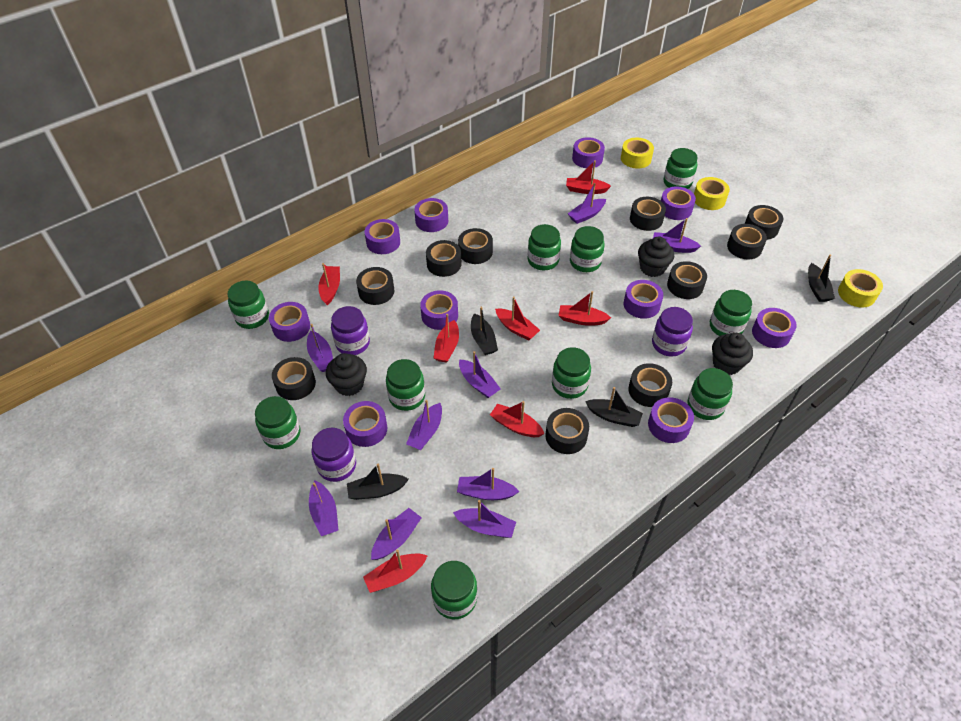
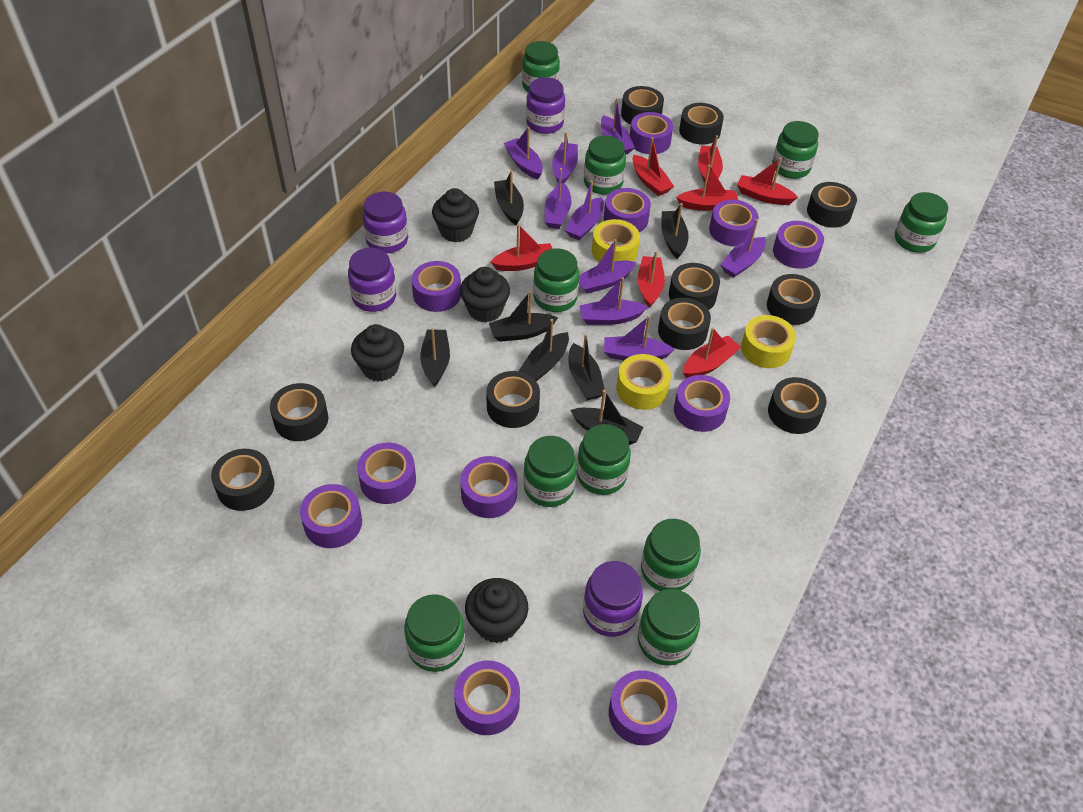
black boat: [347,464,409,500] [471,307,498,355] [585,387,643,427] [808,255,835,302] = 4 -> [420,328,450,387] [489,291,558,342] [494,170,524,225] [519,319,569,381] [568,334,606,400] [570,390,643,445] [661,203,689,259] = 7
black cupcake: [326,353,367,396] [638,236,674,277] [712,333,753,375] = 3 -> [351,324,404,381] [432,188,479,242] [460,267,510,323] [465,578,528,643] = 4
purple jar: [312,428,356,482] [331,306,370,355] [652,307,693,357] = 3 -> [348,248,396,312] [362,192,408,253] [526,77,565,134] [583,561,643,637] = 4
purple tape: [269,302,310,342] [343,401,387,447] [365,219,400,254] [414,198,448,232] [420,290,458,330] [572,137,605,168] [624,280,663,319] [648,397,694,443] [661,186,696,220] [752,308,797,348] = 10 -> [300,484,362,548] [357,443,416,504] [412,261,461,312] [454,661,520,735] [460,456,518,518] [604,188,651,232] [609,670,677,745] [630,112,673,154] [674,375,730,432] [709,200,758,246] [773,221,824,269] = 11

